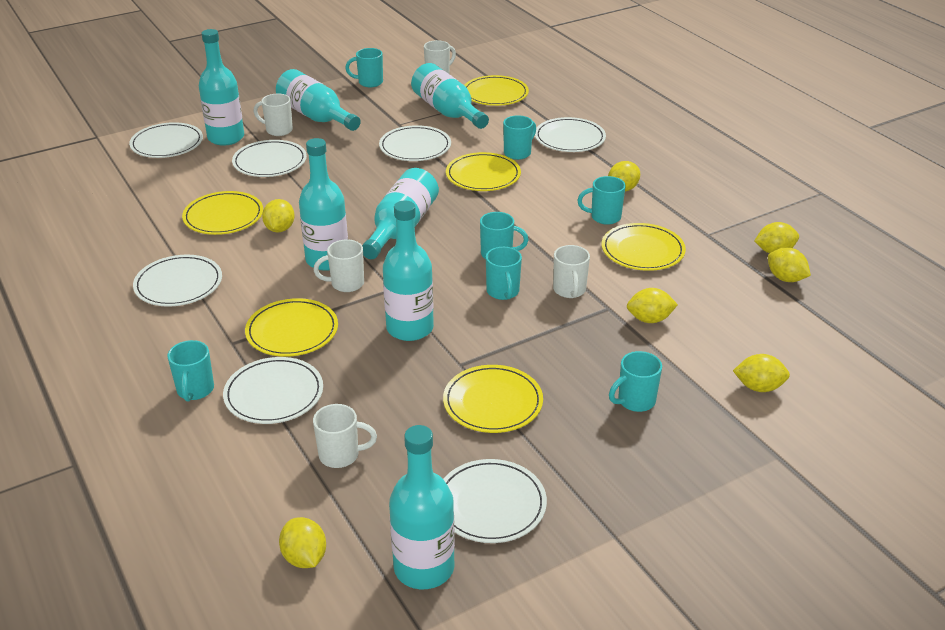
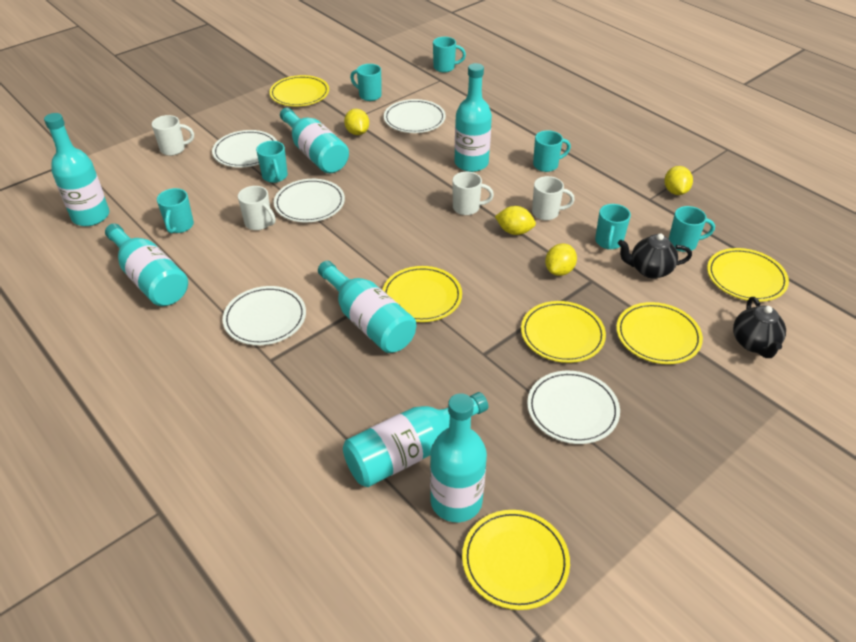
black teapot: none = 0 -> [618,233,692,279] [733,297,786,358] = 2
white mug: [253,94,293,136] [313,239,364,292] [313,404,377,468] [424,40,456,74] [553,245,590,298] = 5 -> [152,115,194,156] [238,186,276,230] [452,172,494,215] [532,176,575,220] = 4
white plate: [129,122,203,158] [133,255,222,307] [223,357,323,424] [232,140,307,177] [379,125,451,161] [443,459,547,543] [535,117,606,152] = 7 -> [212,130,277,168] [223,286,306,345] [274,179,345,222] [384,99,446,133] [527,371,620,444] = 5
yellow lemon: [262,199,295,233] [279,517,326,568] [608,161,640,191] [627,288,678,323] [733,354,790,392] [754,222,799,253] [768,248,811,282] = 7 -> [344,109,369,135] [495,206,536,235] [545,244,577,276] [664,166,693,195] = 4

